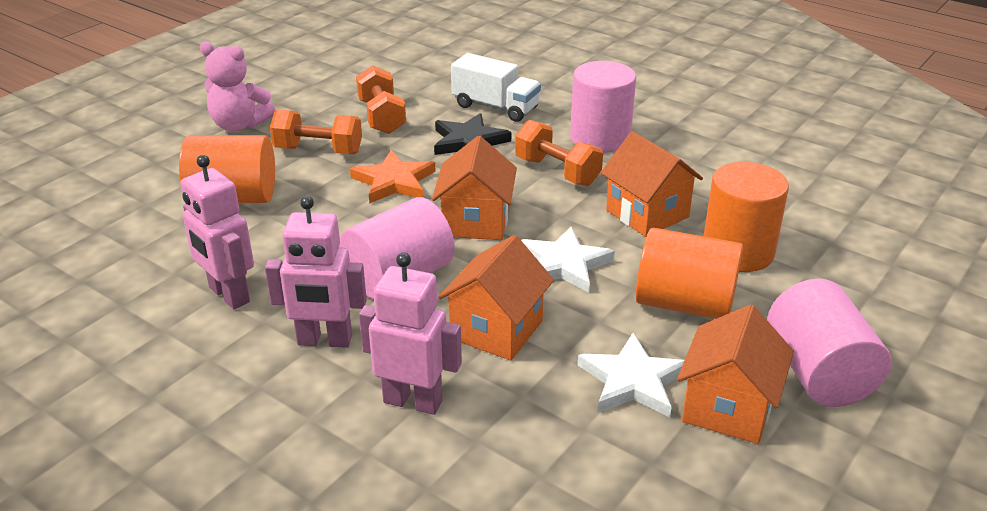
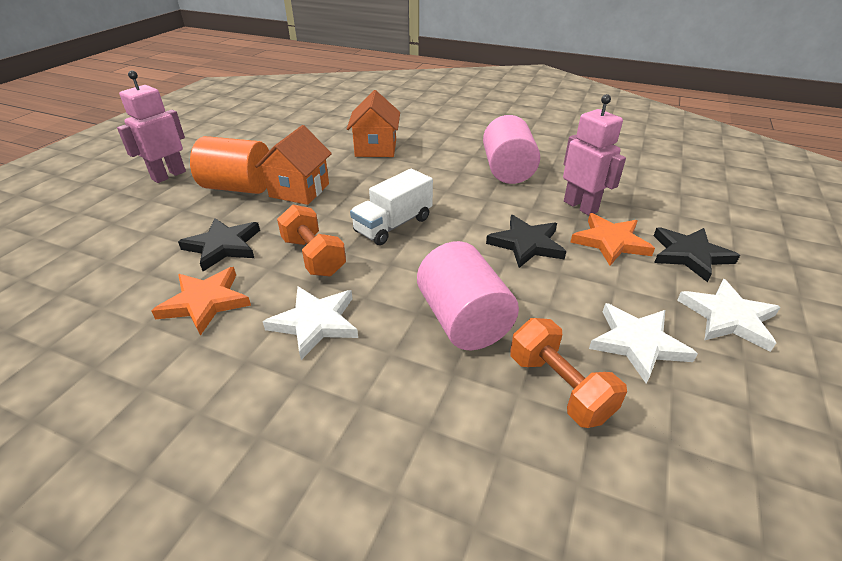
black star: [434,113,511,155] = 1 -> [178,218,260,271] [486,215,566,268] [654,227,740,282] = 3
orange cylinder: [179,135,275,203] [636,228,743,319] [704,162,789,272] = 3 -> [190,136,269,194] = 1
orange dumbbell: [270,109,362,154] [356,65,406,134] [515,120,603,186] = 3 -> [277,205,346,276] [510,318,627,428] = 2
orange house: [432,136,517,240] [438,235,554,361] [601,131,703,237] [677,305,794,444] = 4 -> [255,125,332,205] [347,90,400,157] = 2
orange star: [350,150,436,204] = 1 -> [151,267,251,336] [570,213,655,265] = 2
pink cylinder: [340,197,455,299] [570,61,636,153] [767,279,891,407] = 3 -> [417,241,519,350] [483,115,540,184] = 2
pink robot: [180,155,254,309] [265,196,367,348] [359,252,462,415] = 3 -> [117,70,186,183] [563,94,626,216] = 2
pink teddy bear: [200,42,276,132] = 1 -> none = 0
white star: [521,227,615,293] [577,333,685,417] = 2 -> [263,287,358,360] [589,303,698,384] [677,279,781,352] = 3

